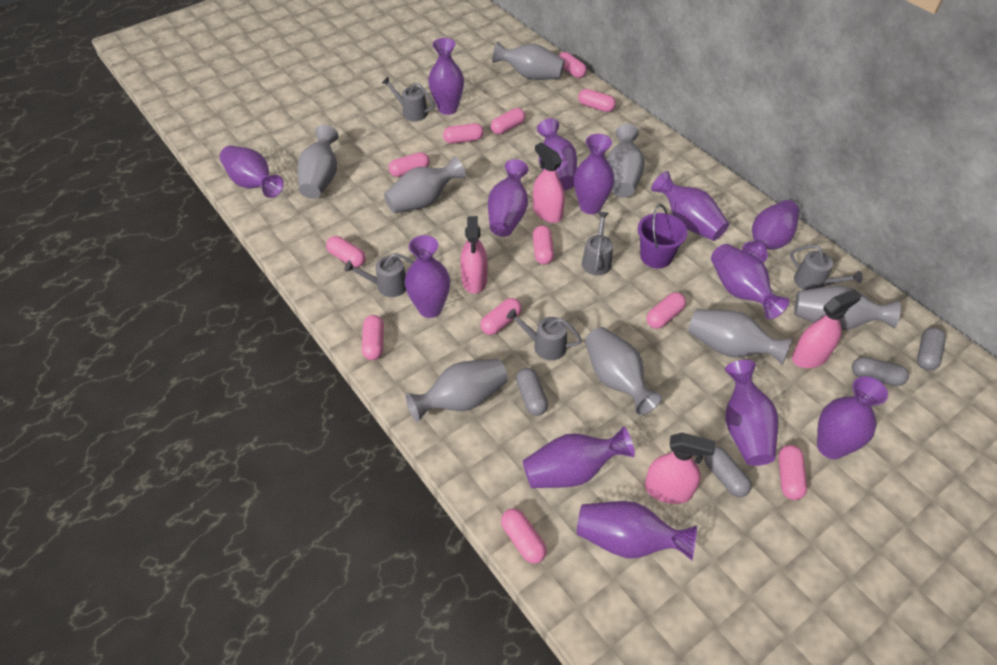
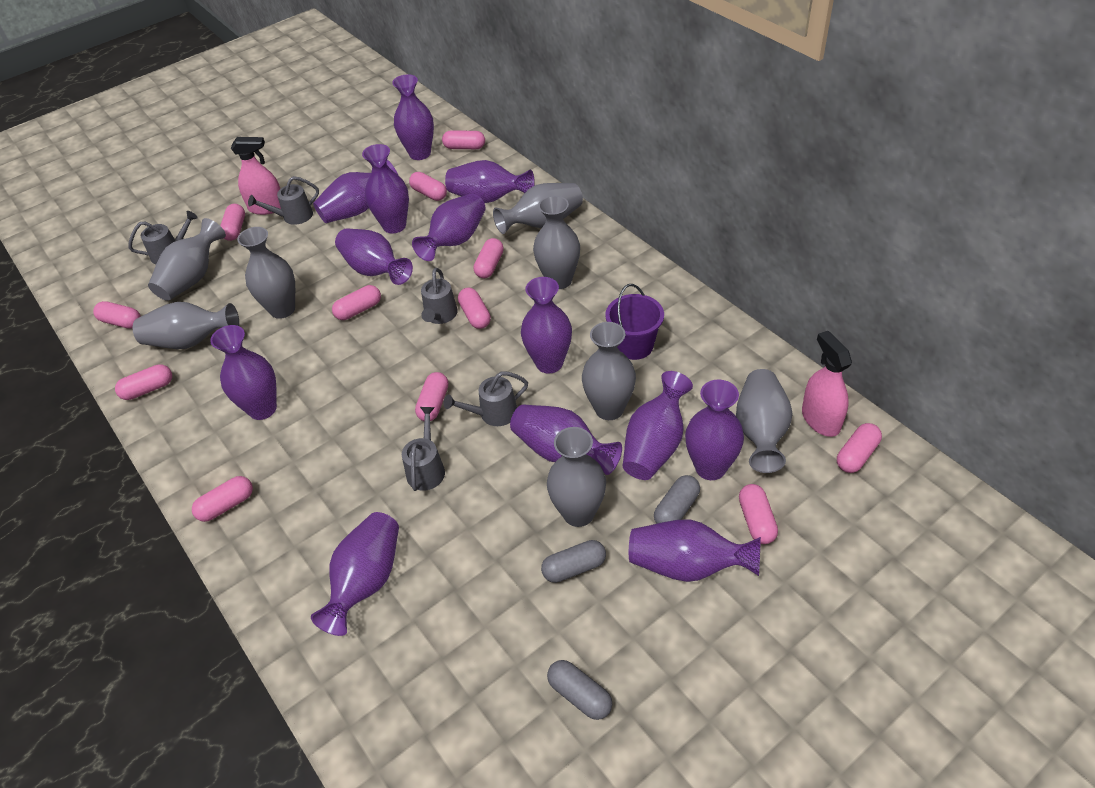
grey capsule: [516,368,548,416] [704,446,752,497] [852,357,909,386] [917,327,946,371] = 4 -> [541,540,606,583] [547,660,612,720] [654,475,700,524] = 3
pink spray bottle: [460,216,488,294] [533,142,565,223] [645,433,715,504] [792,289,861,368] = 4 -> [231,137,281,215] [802,331,852,437] = 2

